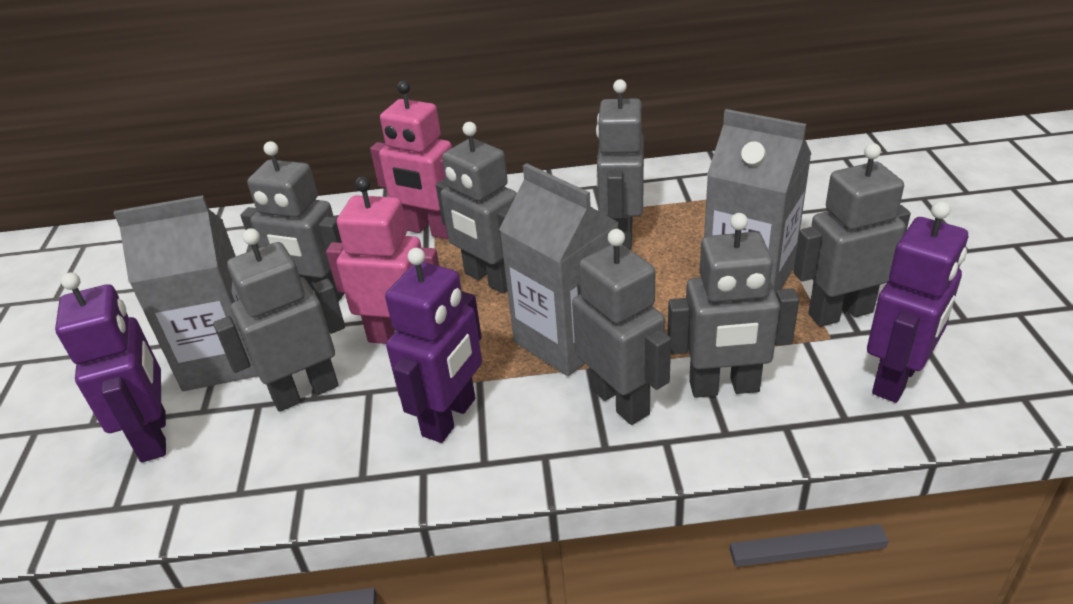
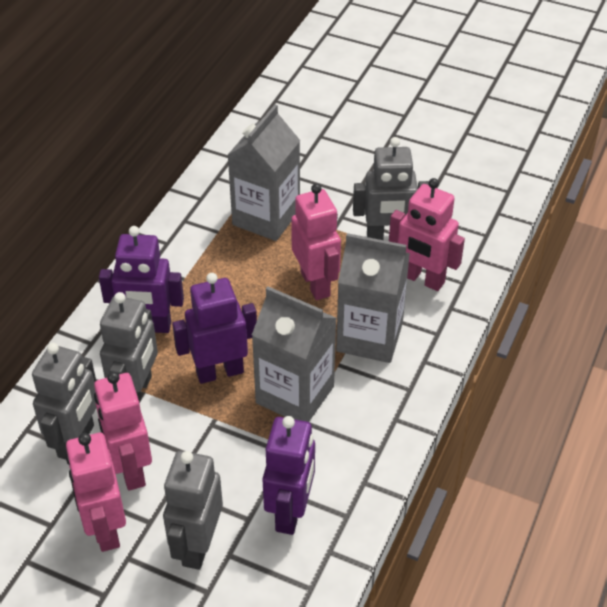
grey robot: [213,228,345,412] [240,141,345,302] [436,122,517,294] [572,229,671,425] [596,79,644,249] [668,213,799,398] [794,143,911,327] = 7 -> [32,343,96,460] [100,292,158,403] [163,451,223,570] [353,137,429,240] = 4
pink robot: [326,176,439,344] [370,81,452,239] = 2 -> [66,433,126,552] [94,372,152,491] [291,183,341,300] [389,178,465,291] = 4

